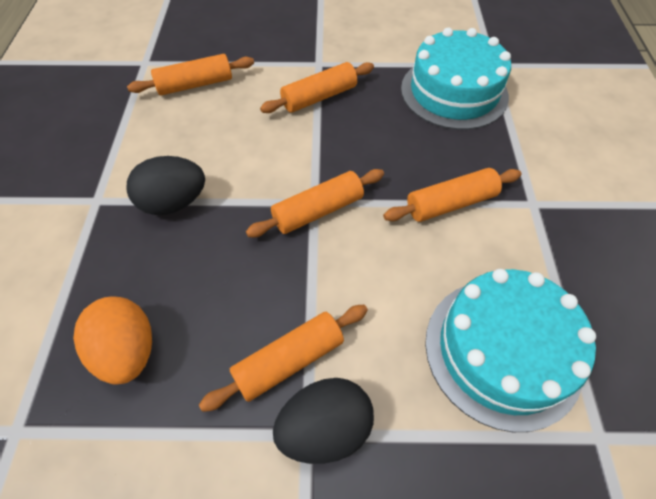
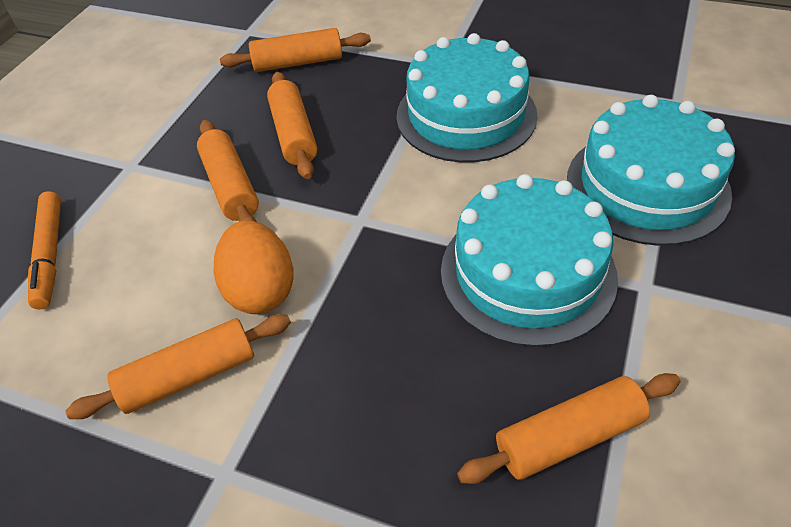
black egg: [127,156,205,215] [273,378,374,464] = 2 -> none = 0
orange marker: none = 0 -> [28,191,61,309] = 1
turquoise cake: [401,28,511,130] [425,269,596,432] = 2 -> [396,33,538,162] [441,174,618,347] [567,95,735,246] = 3

